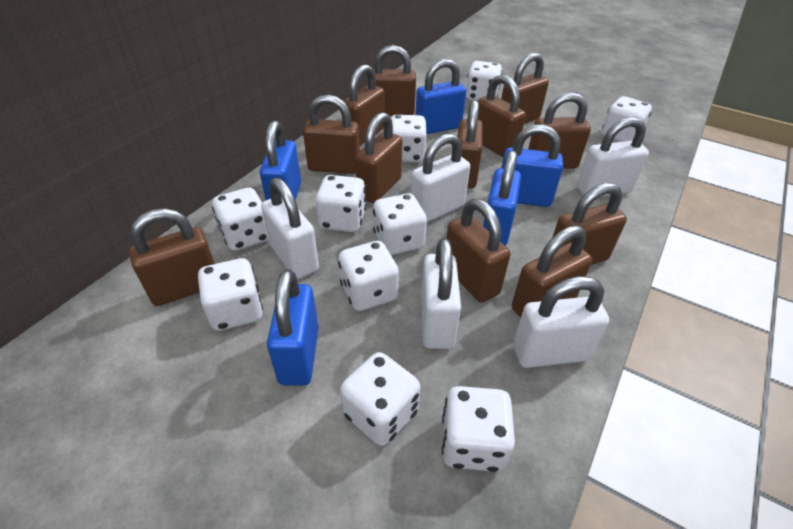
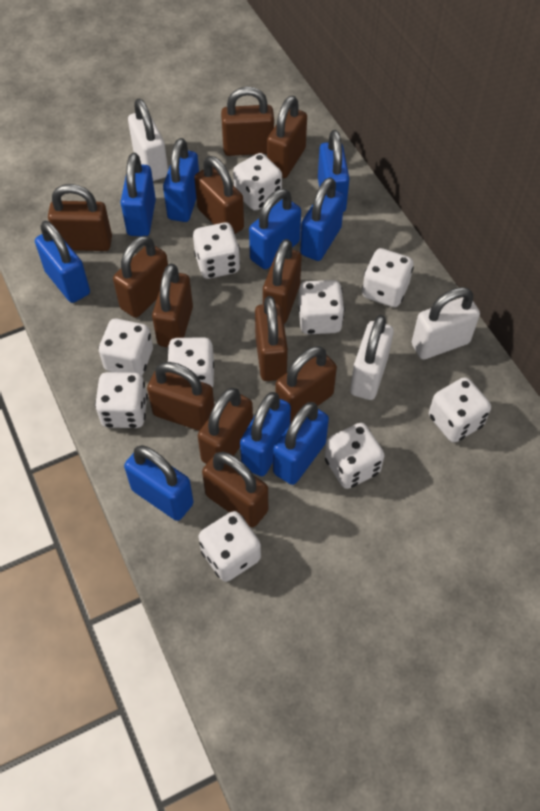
blue padlock: [260,121,301,200] [267,269,319,386] [415,59,466,135] [483,150,521,246] [501,124,563,207] = 5 -> [35,221,90,303] [121,153,156,236] [124,445,194,521] [163,138,199,222] [240,392,291,476] [249,189,301,269] [273,402,329,485] [300,177,345,261] [318,130,350,212] = 9
white padlock: [261,177,319,279] [411,133,470,222] [421,238,461,349] [513,276,609,368] [577,117,649,197] = 5 -> [128,99,168,181] [350,315,394,400] [412,287,480,360] = 3

